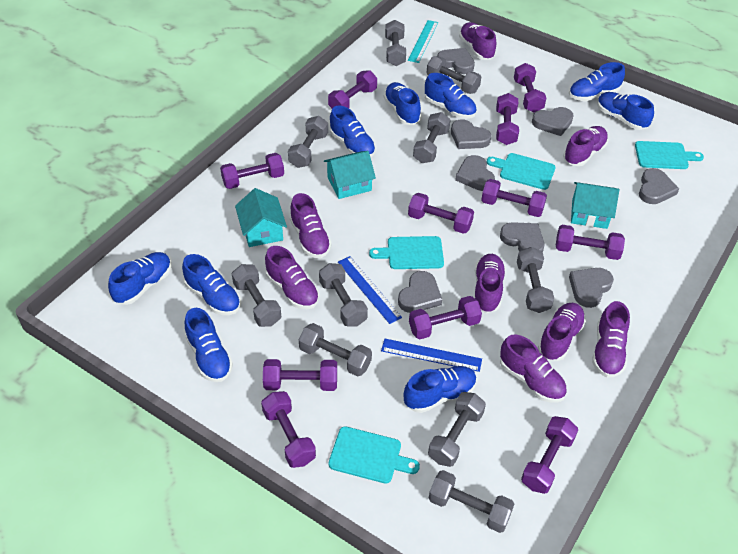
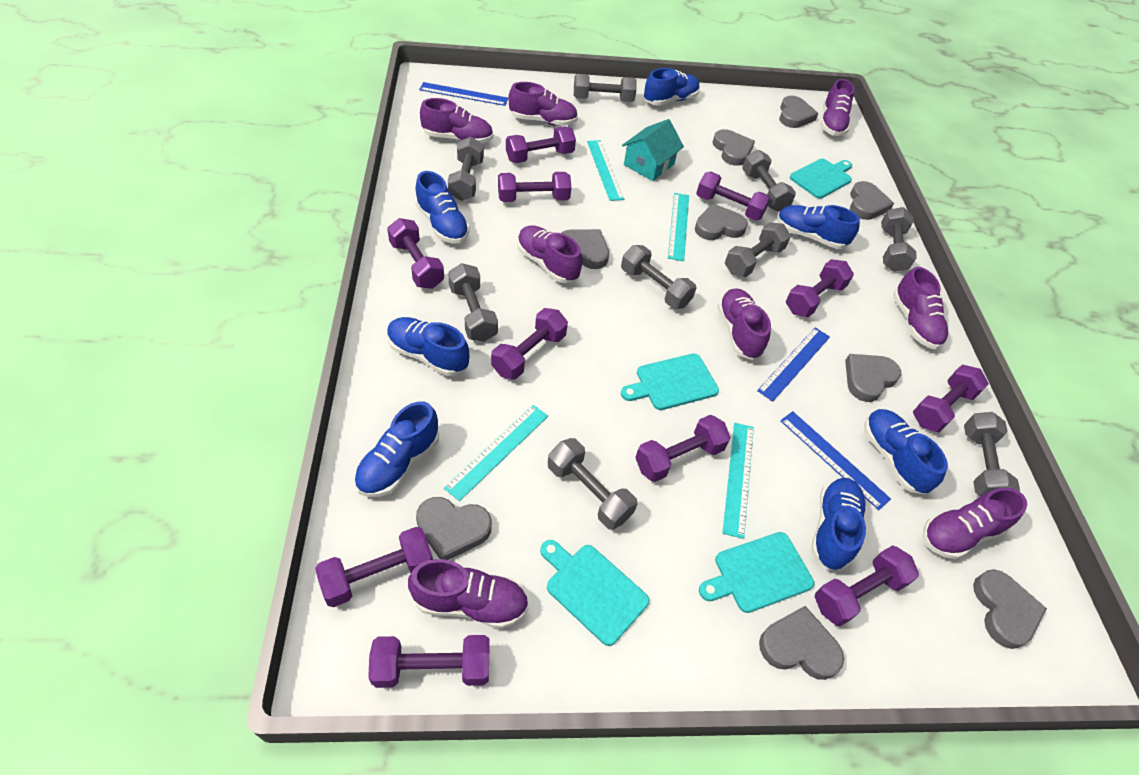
blue ruler: [338,256,402,324] [381,339,482,372] = 2 -> [419,82,508,106] [757,327,830,402] [780,411,891,510] = 3
blue shoe: [108,252,171,305] [182,254,241,315] [185,308,233,382] [330,106,376,157] [384,82,421,125] [404,366,477,413] [425,73,477,119] [569,62,625,101] [597,92,654,130] = 9 -> [354,401,439,497] [387,317,469,376] [415,171,470,244] [644,68,700,106] [777,205,860,249] [811,478,866,570] [864,409,948,494] = 7
grey dumbbell: [232,264,281,327] [288,116,328,168] [299,323,372,377] [319,263,368,326] [385,20,406,66] [413,112,451,163] [426,56,481,94] [428,392,486,467] [429,470,514,533] [517,247,554,313] = 10 -> [448,137,484,201] [448,263,498,342] [548,438,638,530] [574,74,637,102] [621,245,696,309] [725,222,791,277] [742,150,796,212] [881,207,917,272] [964,412,1020,496] = 9
grey heart: [398,271,442,313] [437,48,475,74] [451,119,491,149] [455,155,495,191] [500,222,544,252] [532,107,574,136] [569,268,614,308] [639,168,679,204] = 8 -> [416,497,492,560] [561,229,609,269] [695,203,748,240] [712,129,755,166] [759,606,844,680] [779,95,819,128] [845,354,901,402] [850,181,894,220] [973,569,1047,649] = 9
turquoise house: [235,188,287,247] [324,151,376,199] [571,182,619,229] = 3 -> [622,119,684,181] = 1
turquoise ruler: [408,20,438,63] = 1 -> [444,405,548,501] [587,140,624,201] [668,193,689,261] [723,423,754,539] = 4

